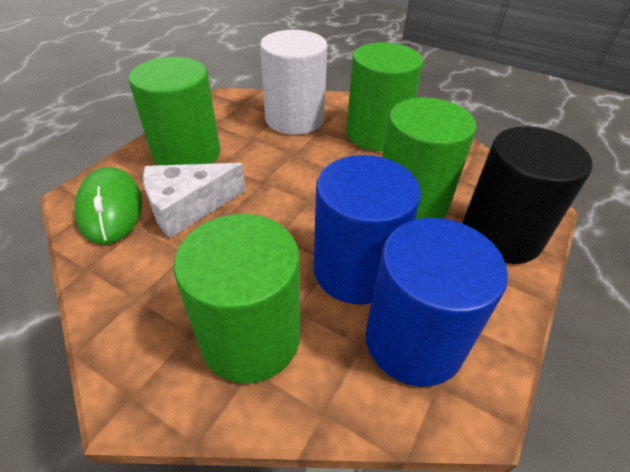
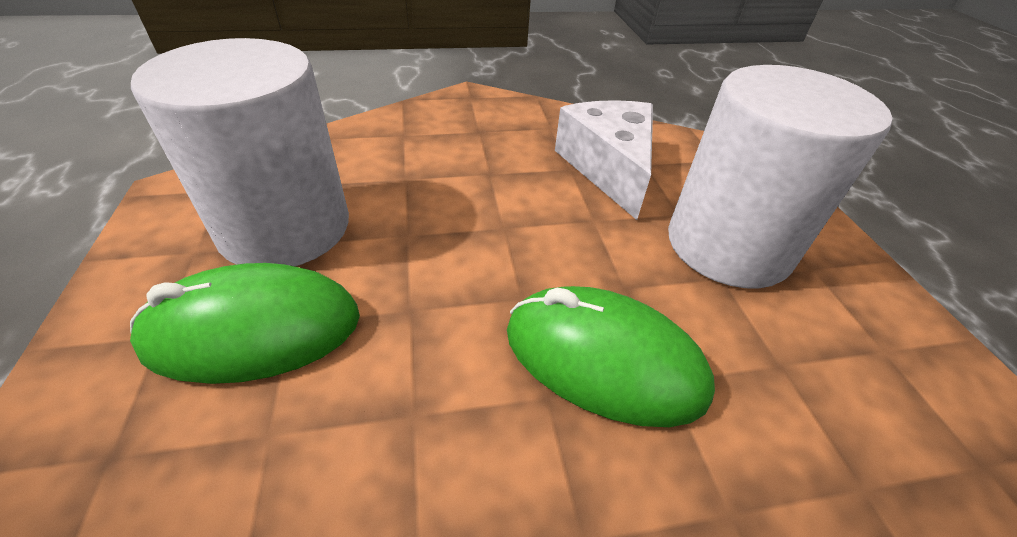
black cylinder: [462,126,593,264] = 1 -> none = 0
blue cylinder: [314,155,421,305] [366,218,508,387] = 2 -> none = 0
green cylinder: [129,57,220,165] [174,214,300,384] [346,42,423,151] [382,98,476,220] = 4 -> none = 0
green mouse: [74,167,142,244] = 1 -> [130,263,360,384] [507,286,715,427] = 2
white cylinder: [260,30,327,135] = 1 -> [131,38,349,266] [668,65,893,288] = 2

